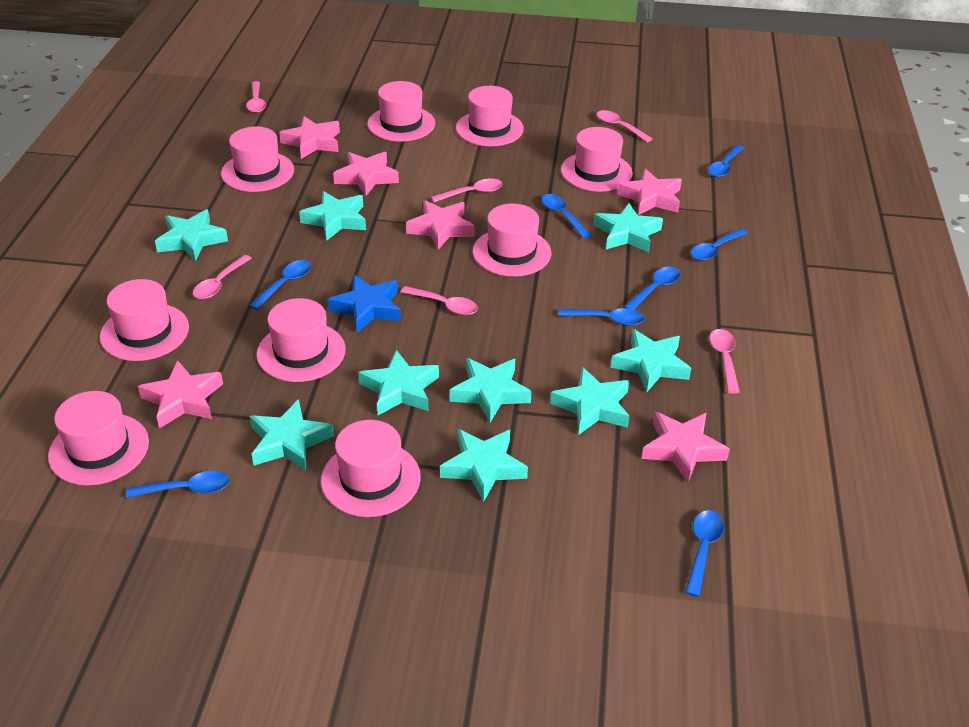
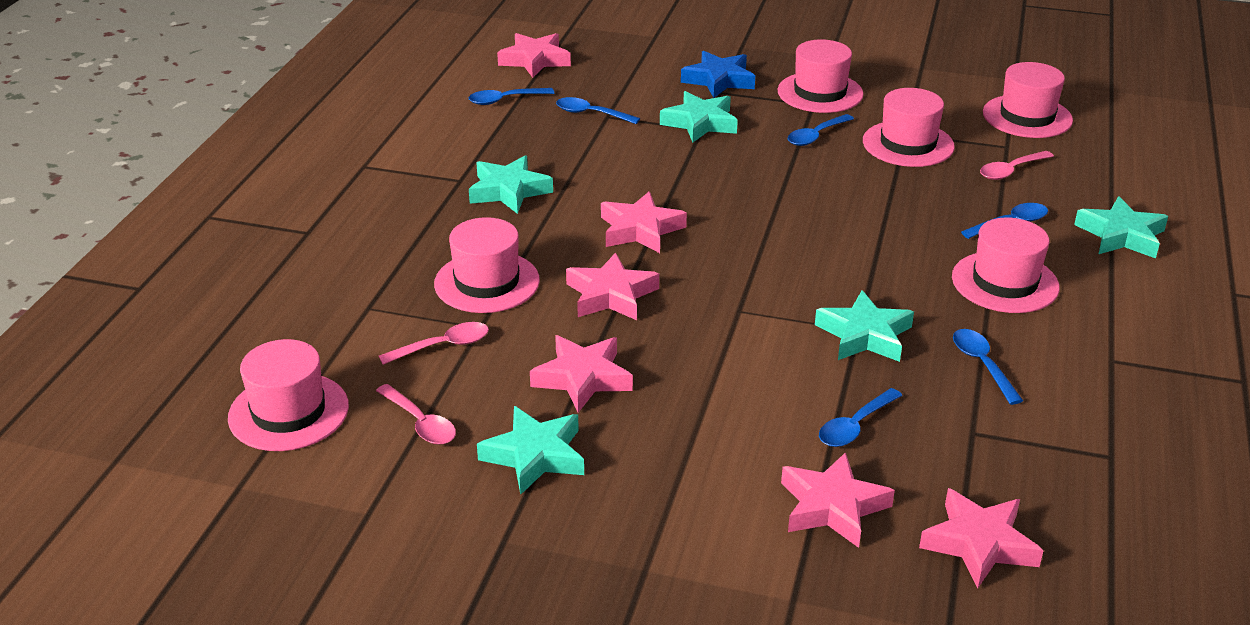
blue spoon: [126,471,230,498] [249,260,311,310] [542,194,591,239] [559,308,645,326] [623,267,680,309] [685,510,724,597] [690,228,747,261] [708,145,744,177] = 8 -> [469,88,554,105] [556,97,640,124] [788,114,854,146] [819,388,902,447] [953,329,1023,405] [961,203,1048,239] = 6
pink hat: [48,391,149,486] [100,279,189,361] [221,126,294,192] [256,298,346,382] [321,420,421,517] [367,81,435,142] [456,86,524,146] [473,204,551,277] [561,127,633,192] = 9 -> [228,339,349,451] [434,217,540,313] [777,39,863,113] [863,88,955,167] [952,218,1060,313] [983,62,1073,138] = 6
pink spoon: [193,255,252,299] [246,81,266,113] [401,286,478,315] [431,179,503,202] [596,110,653,143] [709,329,740,394] = 6 -> [376,384,456,445] [379,322,489,365] [980,151,1054,180] = 3
turquoise star: [155,209,228,261] [250,399,334,471] [299,191,366,240] [358,350,439,415] [440,429,528,502] [449,358,532,423] [550,367,629,435] [594,203,663,253] [610,329,691,393] = 9 -> [469,155,553,214] [477,406,584,495] [660,91,738,143] [815,290,914,362] [1074,196,1168,259] = 5

